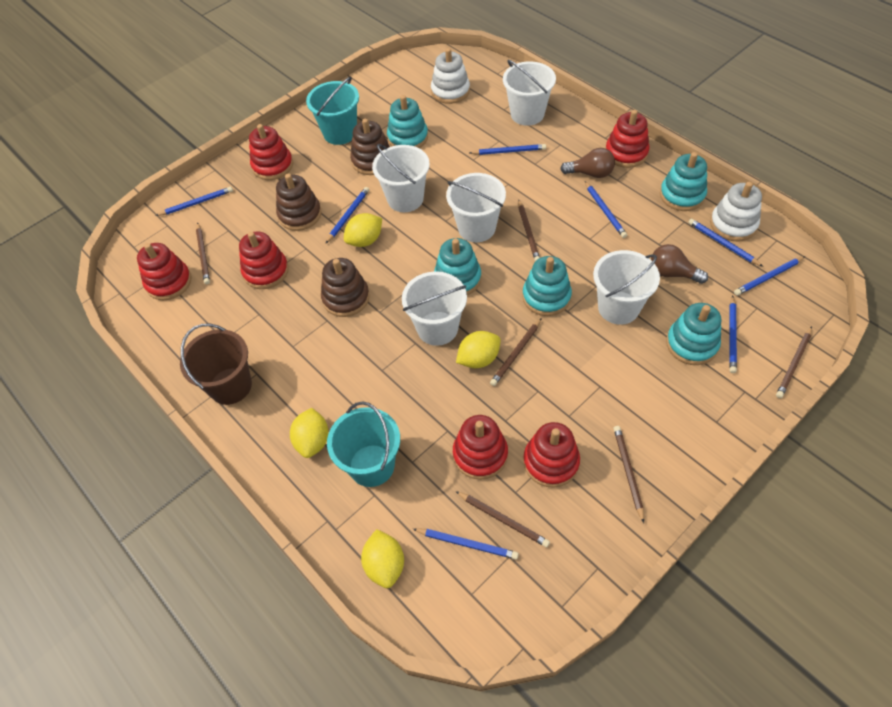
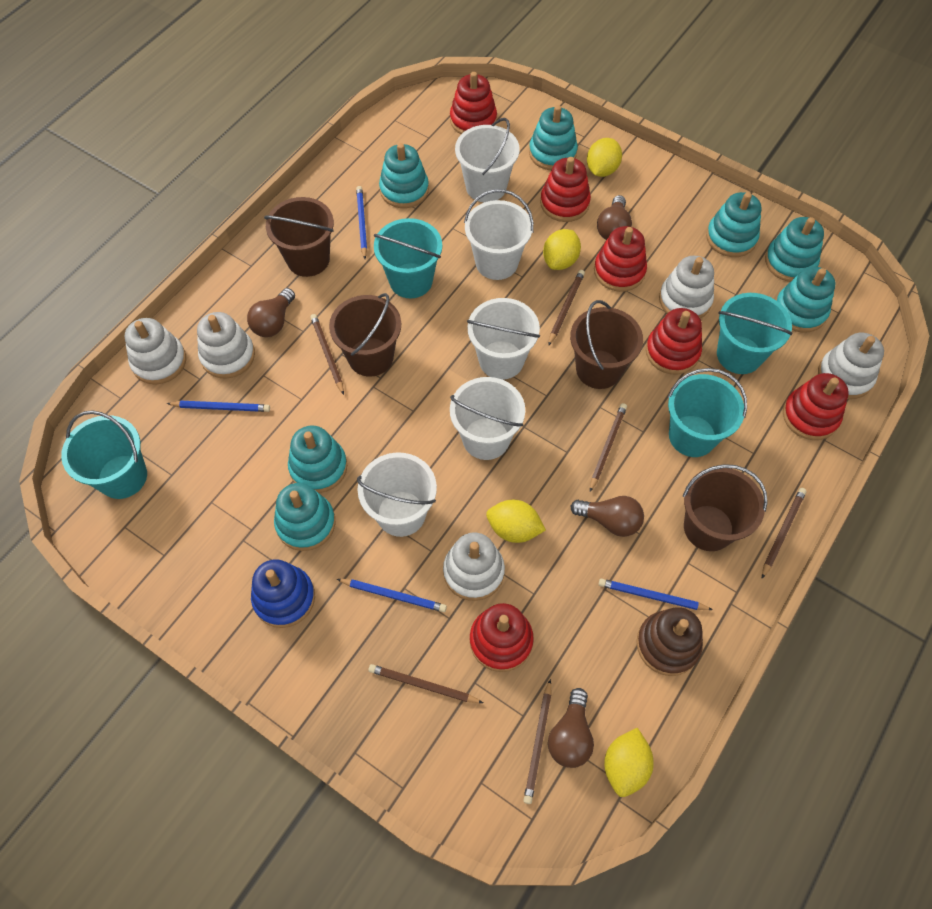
blue pencil: [155,187,233,216] [325,187,369,244] [413,528,519,559] [469,144,546,155] [585,181,627,238] [688,219,763,266] [729,295,737,373] [734,256,805,295] = 8 -> [167,401,270,412] [337,579,447,612] [356,186,367,259] [599,578,713,610] = 4
blue stacking toy: none = 0 -> [251,559,315,628] = 1
brown bucket: [180,323,252,405] = 1 -> [264,197,334,277] [329,293,401,377] [570,300,643,389] [683,464,768,551] = 4
brown light bulb: [560,148,615,178] [651,244,708,284] = 2 -> [247,288,295,337] [548,688,594,768] [570,496,644,537] [597,195,632,240] = 4
brown stacking toy: [276,174,322,231] [321,258,370,317] [350,118,390,175] = 3 -> [636,607,703,676] = 1
turquoise bucket: [306,77,359,145] [327,401,400,487] = 2 -> [61,410,147,499] [374,218,442,298] [668,368,747,457] [717,293,792,374] = 4
turquoise stacking toy: [387,95,428,148] [434,238,481,295] [522,256,572,316] [660,152,707,211] [666,303,721,365] = 5 -> [274,483,336,551] [288,425,347,493] [379,143,429,208] [529,105,578,170] [706,192,762,257] [765,217,824,282] [776,267,835,333] = 7
white stacking toy: [431,48,470,104] [710,182,762,241] = 2 -> [125,318,186,385] [197,312,255,379] [443,532,505,601] [659,256,714,318] [818,333,884,399] = 5

